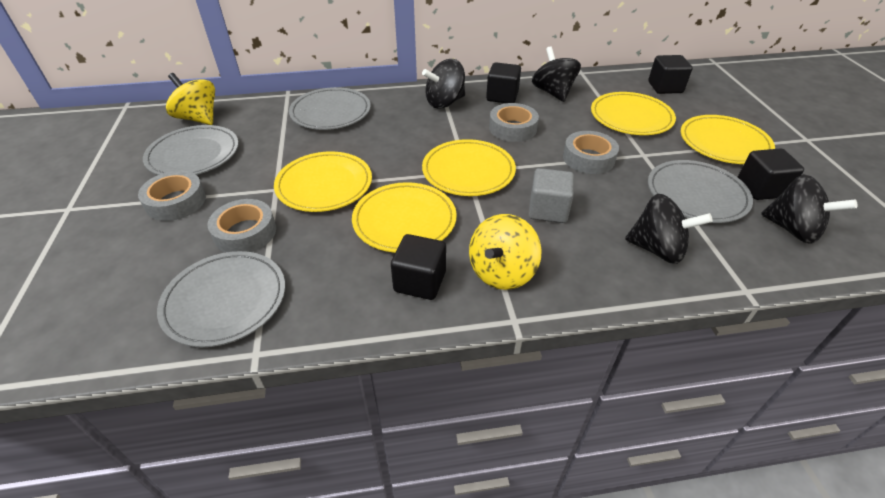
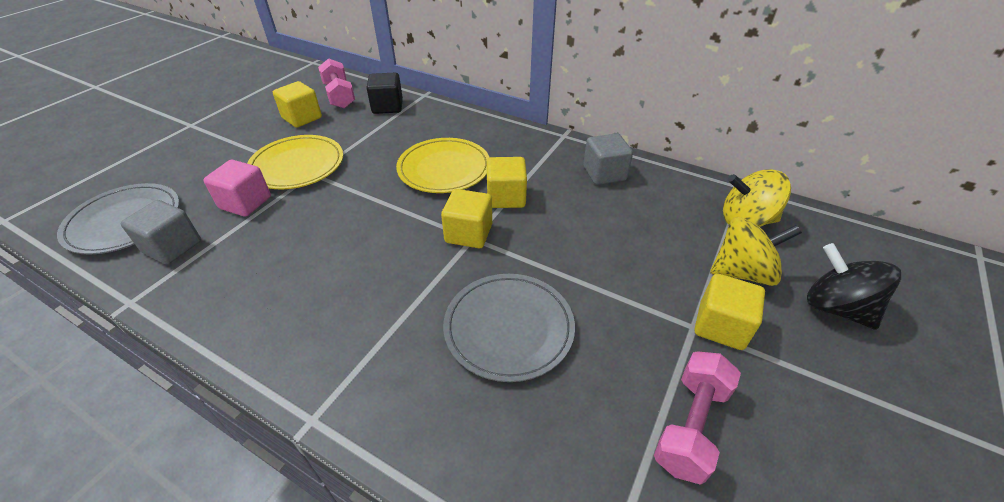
black cube: [391,234,446,300] [486,62,521,103] [648,55,692,94] [738,148,804,200] = 4 -> [366,73,403,114] = 1
black spinning top: [422,59,465,109] [532,46,581,102] [625,194,713,264] [761,174,857,244] = 4 -> [807,243,901,330] = 1
grey cube: [529,168,574,223] = 1 -> [121,200,201,264] [583,133,633,185] = 2
grey plate: [143,125,239,175] [157,251,285,347] [289,87,371,130] [648,160,753,223] = 4 -> [57,183,179,255] [443,274,575,382] = 2
grey tape: [138,171,206,221] [208,199,276,253] [489,103,539,142] [563,131,619,174] = 4 -> none = 0
pink cube: none = 0 -> [204,160,271,217] = 1
pink dumbbell: none = 0 -> [318,58,355,109] [654,351,741,485] = 2
yellow cube: none = 0 -> [273,81,322,128] [441,189,492,248] [487,157,527,208] [695,273,765,350] = 4
yellow plate: [274,152,372,212] [352,182,457,253] [422,139,516,196] [591,92,676,135] [681,115,775,164] = 5 -> [247,135,343,189] [396,138,490,193] = 2

